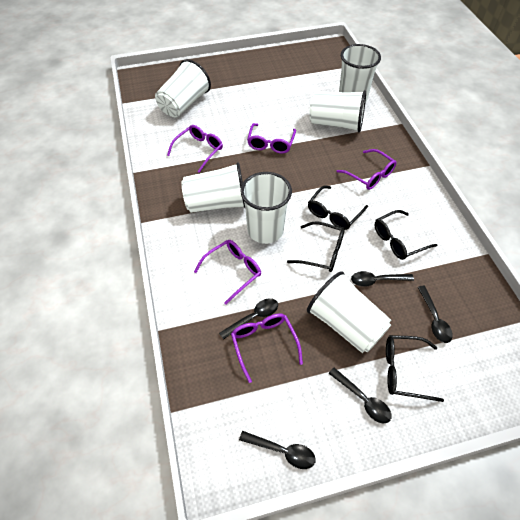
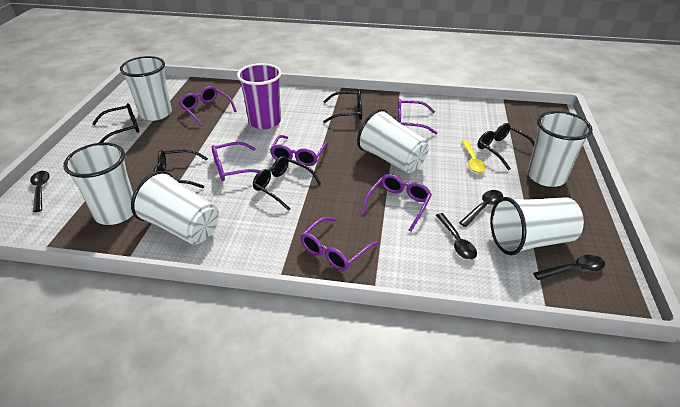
black glasses: [287,222,345,272] [308,186,368,230] [375,210,437,260] [386,335,444,402] = 4 -> [92,103,139,143] [153,149,208,188] [252,156,321,211] [323,90,362,123] [477,123,535,170] = 5
black spoon: [219,298,278,340] [239,431,316,469] [328,367,392,424] [351,271,414,287] [418,286,453,343] = 5 -> [30,171,50,212] [436,213,477,260] [459,190,503,227] [533,255,605,280] = 4
purple cup: none = 0 -> [237,63,282,129] = 1
purple glasses: [167,125,223,173] [194,240,261,305] [231,313,303,383] [247,123,296,154] [337,149,397,190] = 5 -> [179,86,237,126] [212,142,261,181] [270,135,328,166] [300,217,379,271] [361,174,432,231] [397,99,437,134] = 6
yellow spoon: none = 0 -> [461,140,486,173] = 1

